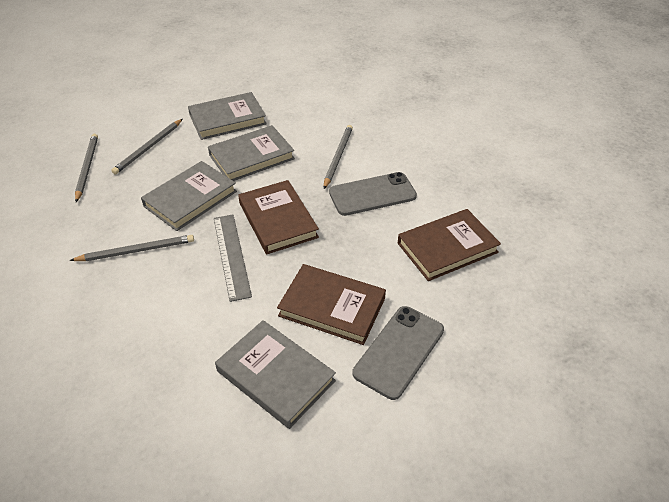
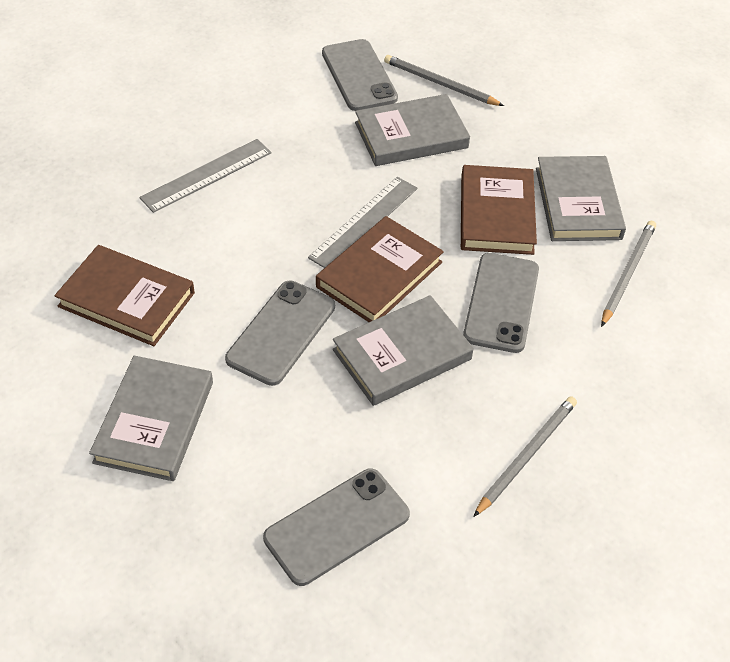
grey pencil: [70,235,194,261] [75,134,98,202] [111,119,183,175] [324,125,353,189] = 4 -> [384,55,504,106] [473,396,577,517] [601,221,656,327] = 3
grey phone: [329,172,417,216] [353,306,444,400] = 2 -> [225,281,335,386] [263,469,410,586] [322,39,398,111] [463,253,539,353] = 4
grey ruler: [214,215,252,302] = 1 -> [139,139,272,213] [308,177,418,268] = 2

